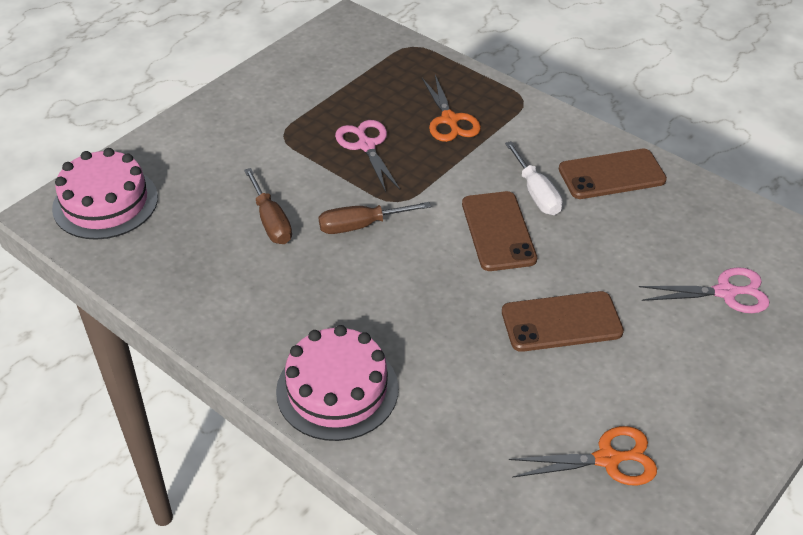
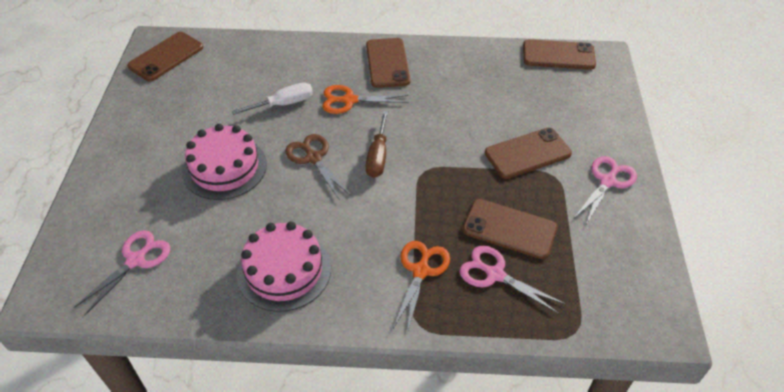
brown phone: [462,191,537,271] [502,291,624,352] [559,149,667,199] = 3 -> [127,32,203,81] [366,38,410,88] [462,199,558,259] [485,128,572,179] [523,39,596,70] = 5
brown scissors: none = 0 -> [285,134,351,200] = 1
brown screwdriver: [244,168,292,244] [318,202,431,234] = 2 -> [366,111,388,178] = 1
pink scissors: [335,120,400,192] [639,267,770,313] = 2 -> [73,230,170,316] [459,246,565,314] [574,156,637,224] = 3

